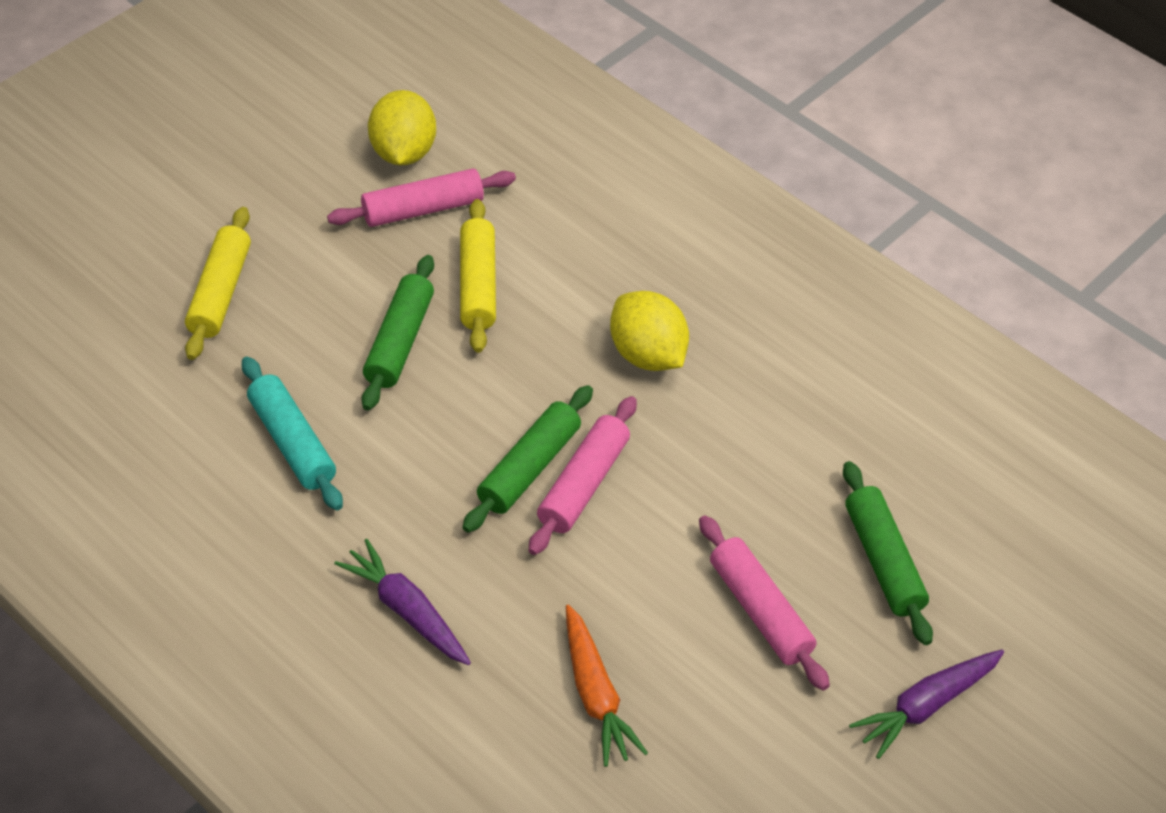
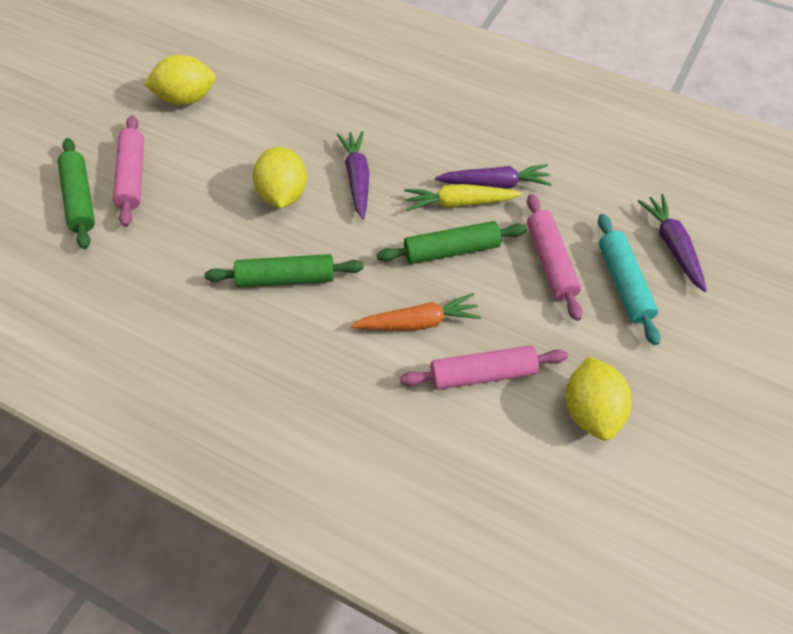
purple carrot: [334,539,471,665] [849,649,1004,759] = 2 -> [337,131,369,219] [435,164,552,189] [638,194,707,292] = 3
yellow carrot: none = 0 -> [404,184,522,211] = 1
yellow lemon: [368,90,436,165] [610,291,689,371] = 2 -> [144,55,216,106] [253,147,307,208] [566,356,632,441] = 3
yellow rolling pin: [185,207,251,360] [460,199,496,353] = 2 -> none = 0

